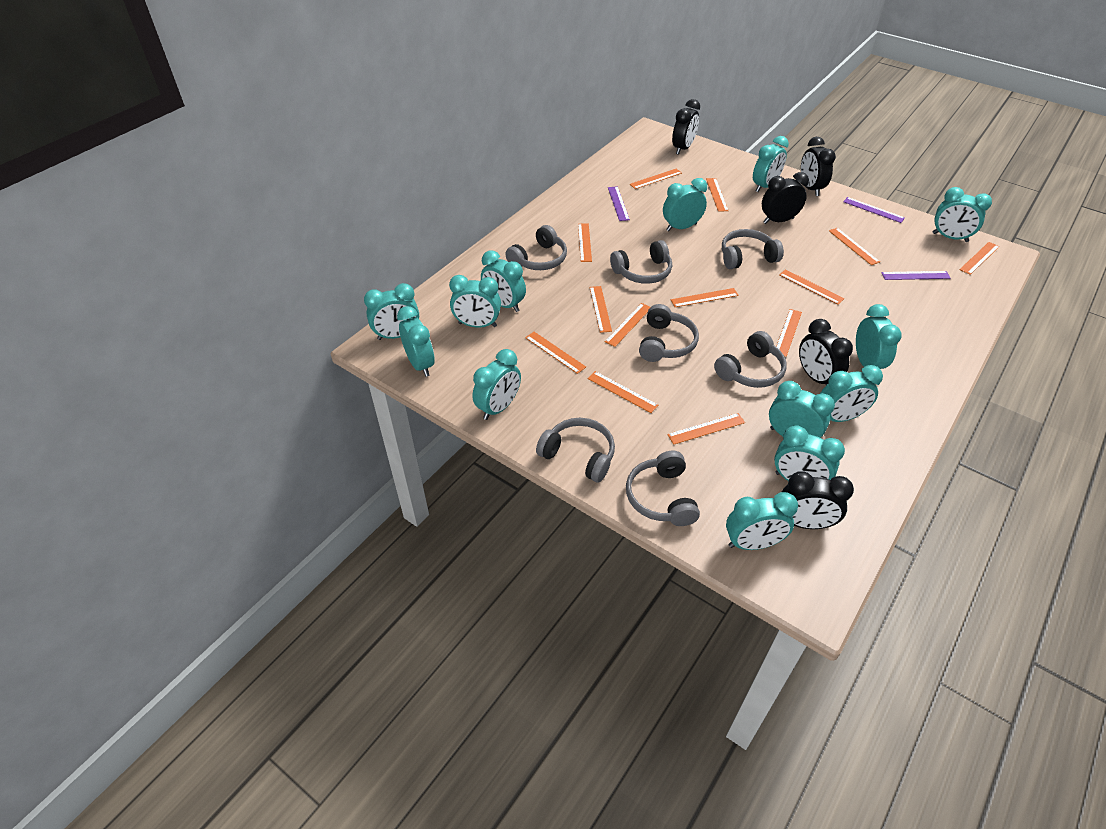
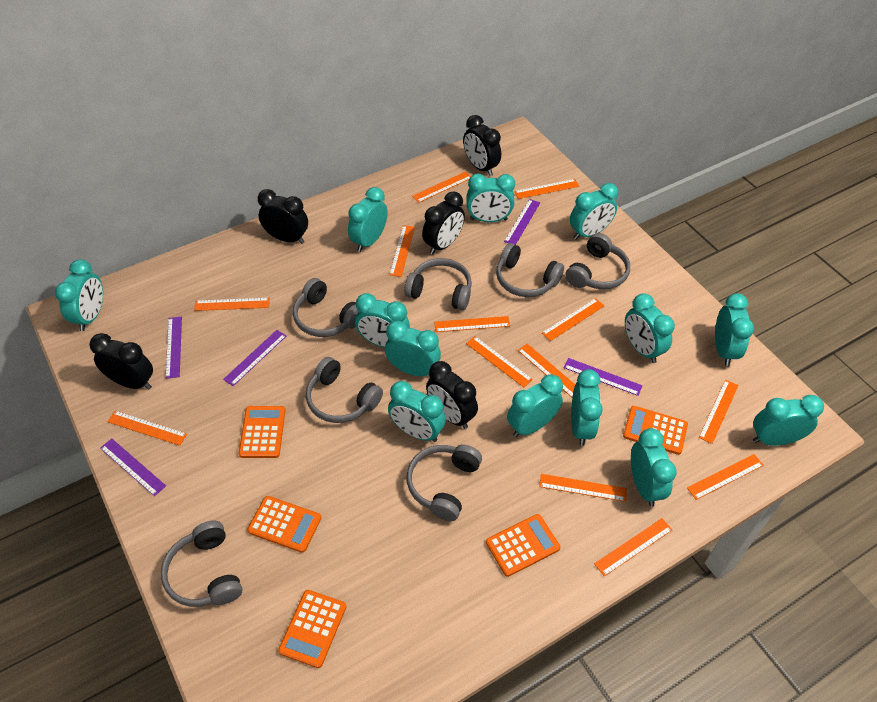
orange calculator: none = 0 -> [239,406,285,458] [247,496,321,553] [278,590,346,668] [486,514,560,577] [623,406,688,455] = 5
purple ruler: [608,186,630,221] [843,197,905,223] [881,271,951,280] = 3 -> [100,438,166,496] [165,317,182,379] [223,330,286,386] [504,199,540,245] [564,358,642,396] = 5

